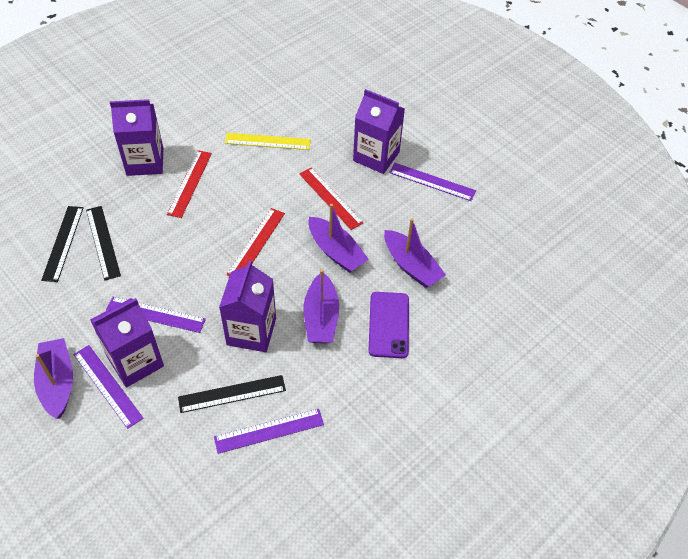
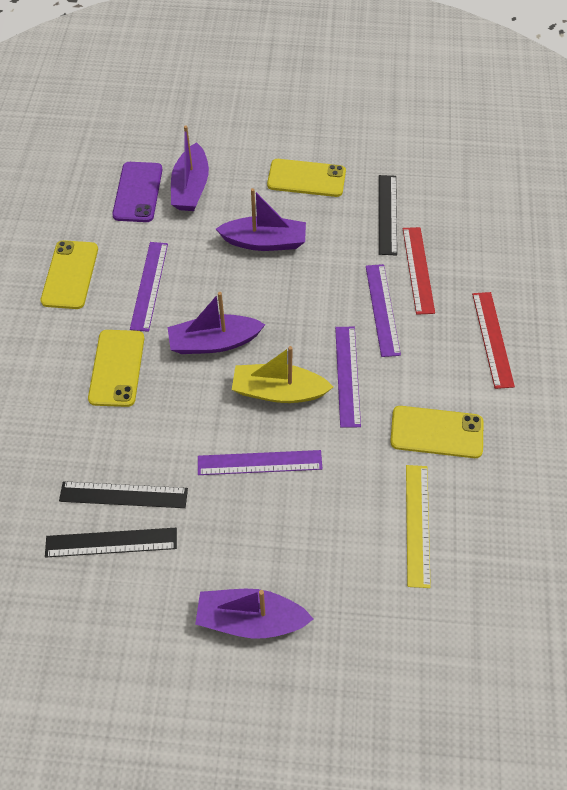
purple carton: [90,298,164,387] [110,99,163,176] [219,260,276,352] [353,89,405,174] = 4 -> none = 0
red ruler: [167,150,212,218] [227,208,285,276] [299,167,363,230] = 3 -> [403,227,435,315] [472,292,515,389] = 2
yellow boat: none = 0 -> [232,346,333,403] = 1
yellow phone: none = 0 -> [41,240,98,309] [88,330,144,407] [267,159,346,197] [390,406,483,458] = 4

